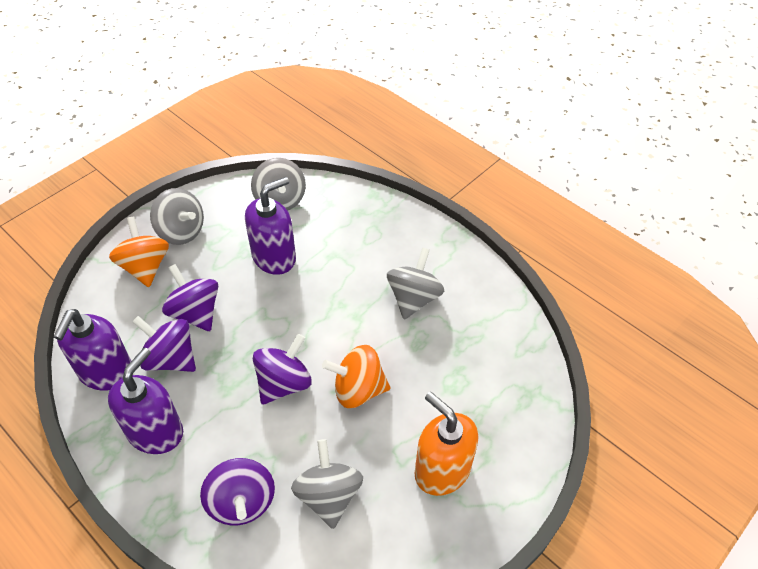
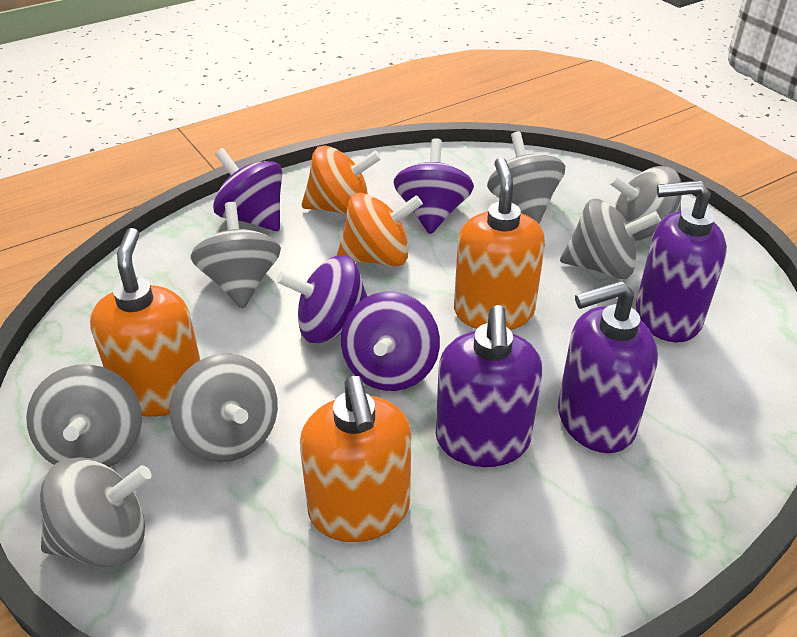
grey spinning top: [150,188,204,245] [251,158,306,211] [291,439,363,529] [387,248,444,319] = 4 -> [26,364,142,467] [40,457,152,567] [170,354,278,462] [191,202,281,309] [487,131,565,224] [560,199,661,279] [608,166,682,241] = 7
orange soap dispenser: [415,392,479,496] = 1 -> [90,228,200,417] [300,376,411,542] [454,157,545,330] = 3

